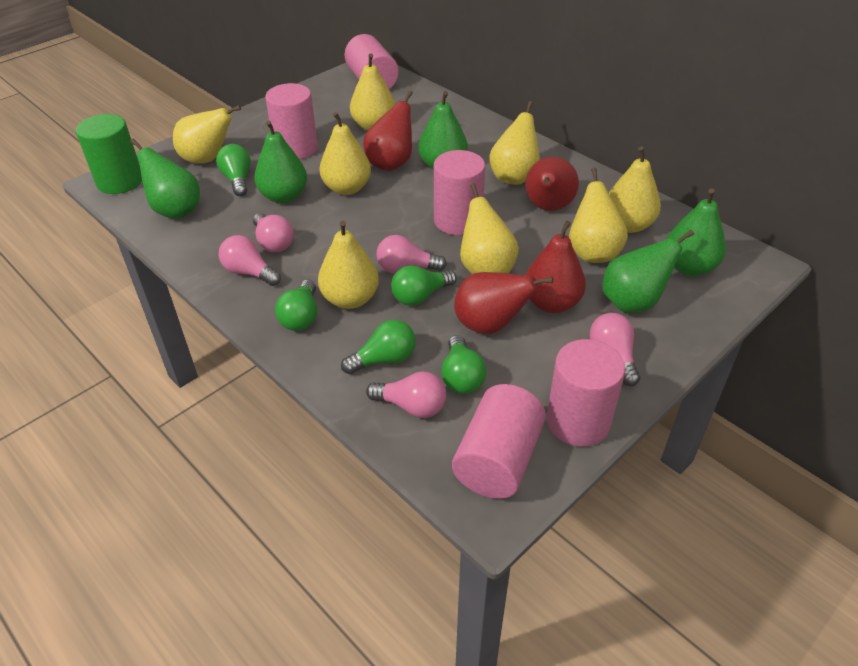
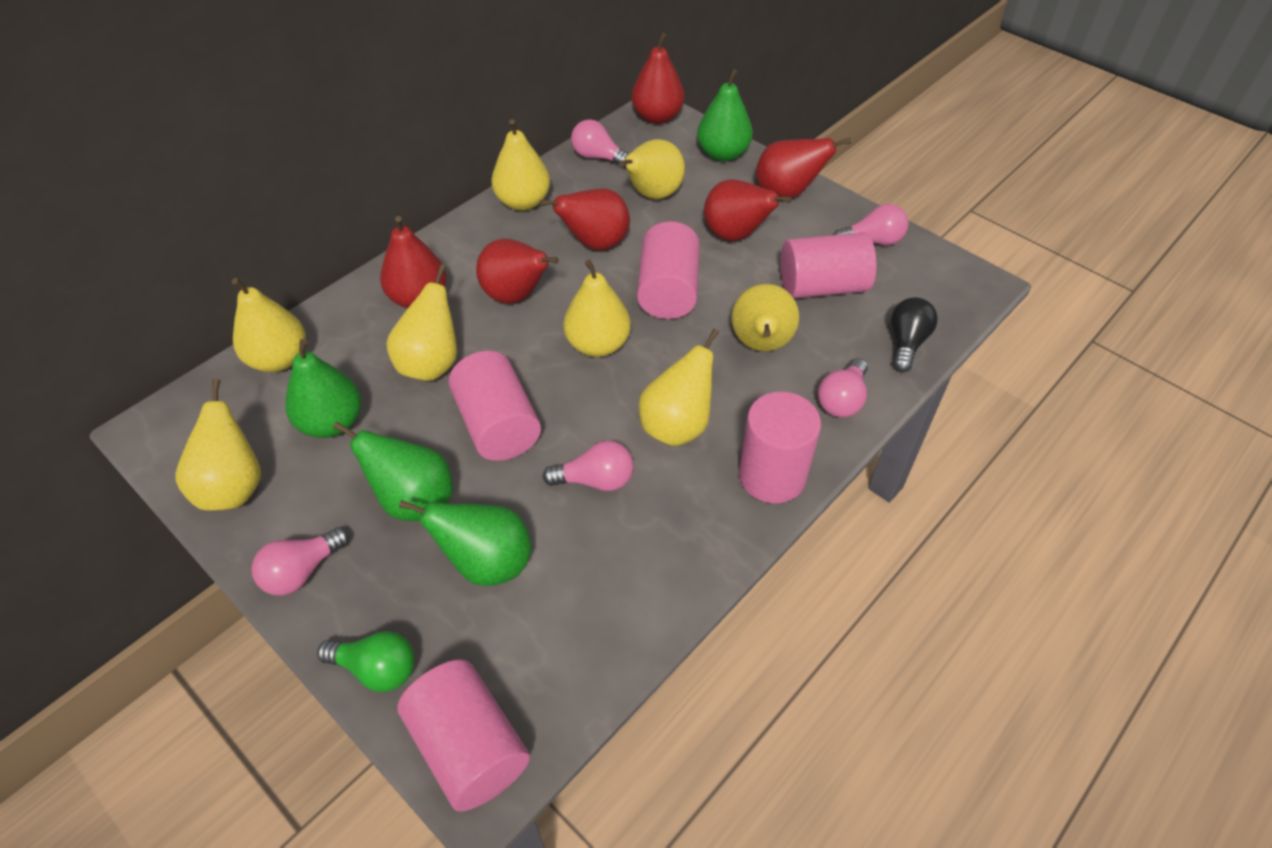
black light bulb: none = 0 -> [891,297,938,372] = 1
green cylinder: [76,114,142,194] = 1 -> none = 0
green light bulb: [216,144,251,196] [275,280,317,331] [341,320,416,374] [391,265,457,306] [441,335,487,394] = 5 -> [317,631,415,692] = 1
green pear: [130,139,200,219] [254,121,307,203] [418,91,468,170] [602,230,694,313] [667,188,726,276] = 5 -> [285,339,361,438] [333,422,453,521] [399,500,532,586] [697,69,753,162] = 4
red pear: [363,90,413,171] [454,272,553,334] [525,157,579,211] [526,221,586,313] = 4 -> [380,216,447,308] [476,239,559,304] [540,189,630,250] [632,33,684,124] [704,179,792,241] [756,138,851,198] = 6

